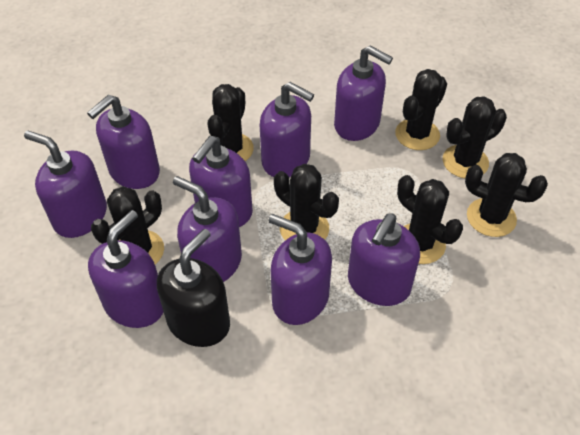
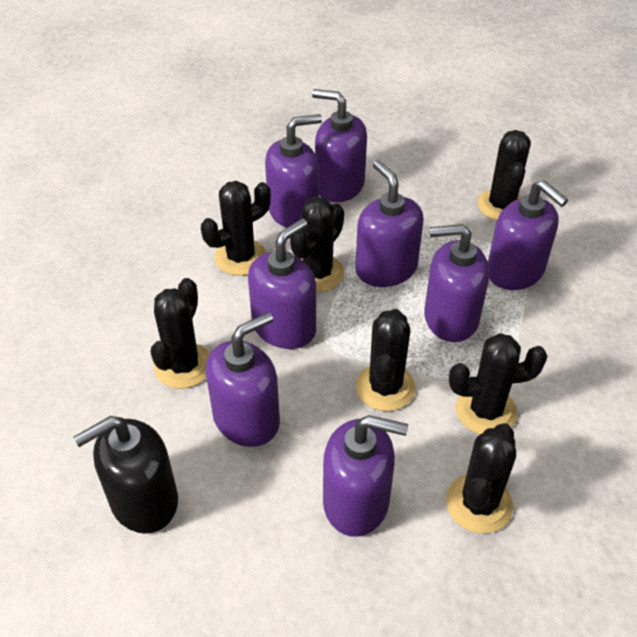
purple soap dispenser: [24,131,107,238] [87,95,160,189] [88,210,163,328] [173,176,242,282] [189,136,253,227] [260,82,314,177] [268,214,332,325] [334,46,393,141] [348,213,420,306] = 9 -> [206,312,280,447] [248,218,316,349] [265,114,322,228] [312,89,367,202] [323,415,408,537] [355,160,424,287] [424,224,489,342] [488,180,568,290] = 8

